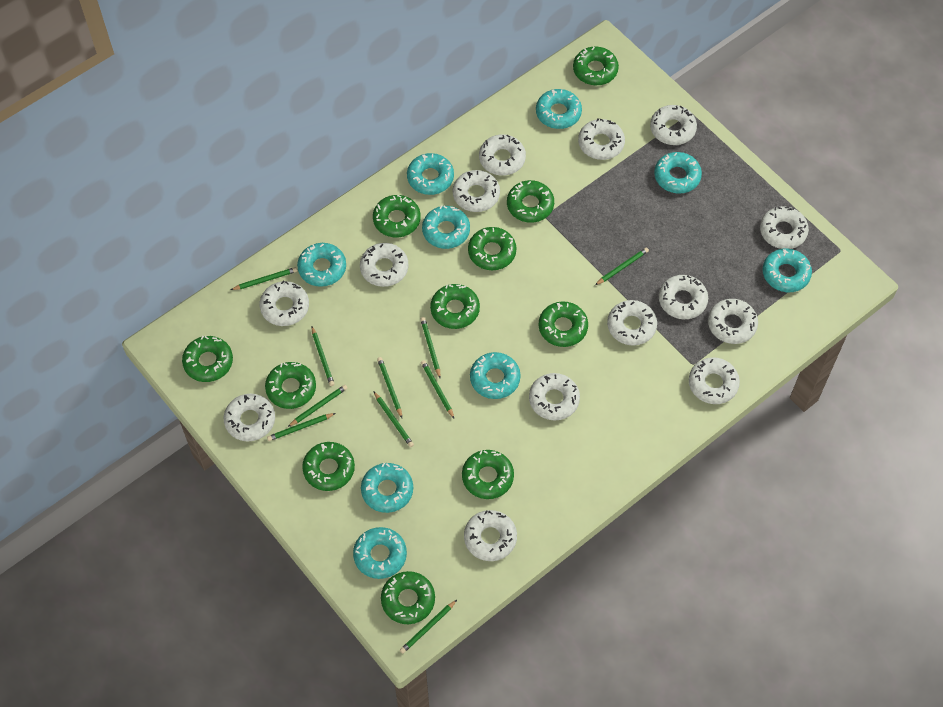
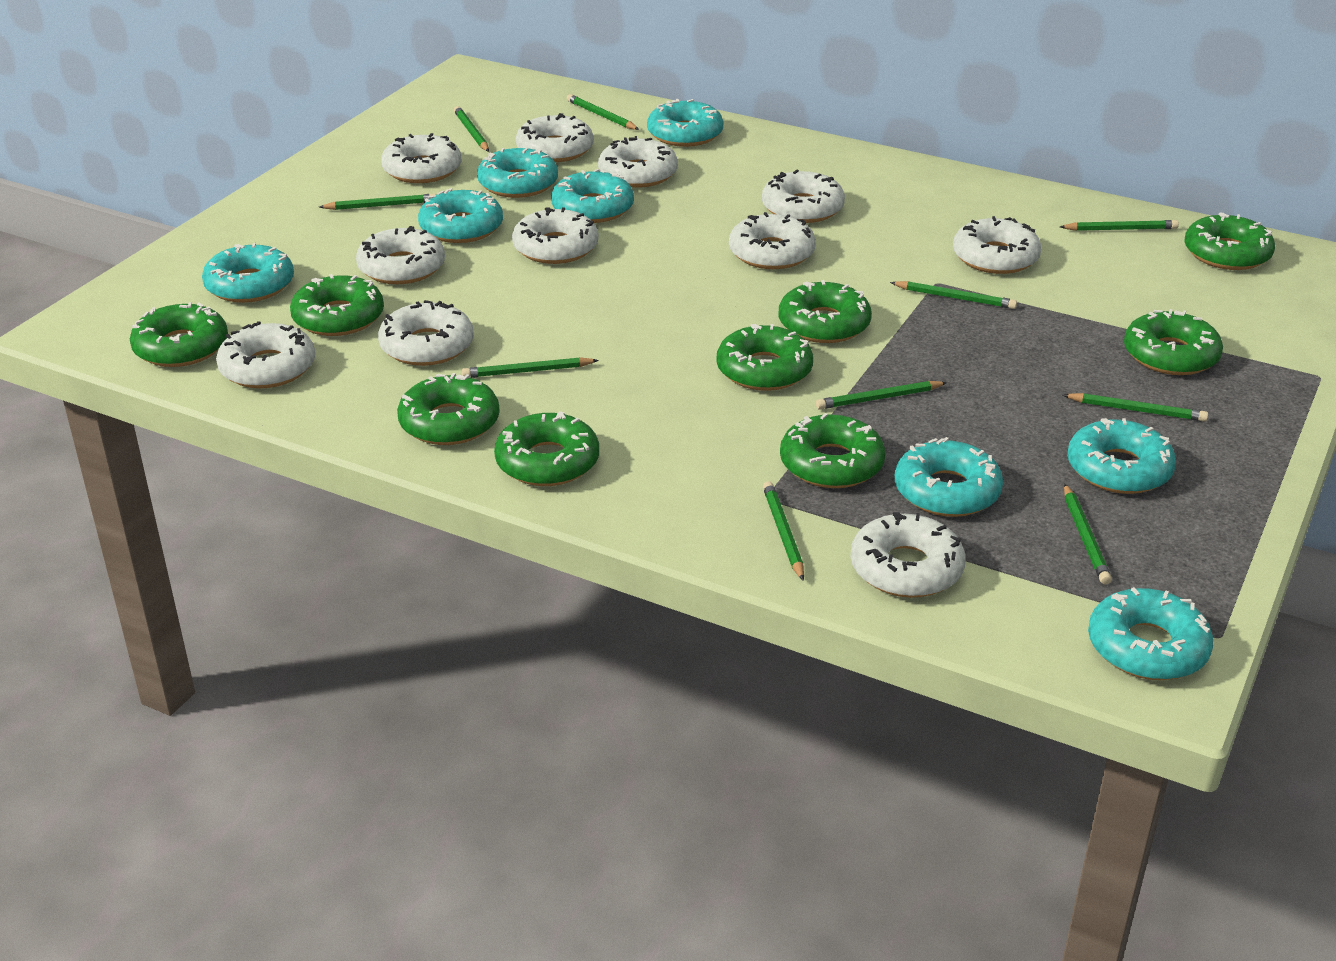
green donut: [182,336,233,382] [265,362,316,409] [302,442,355,491] [373,195,421,237] [381,571,435,624] [430,284,480,329] [462,450,514,499] [468,227,516,270] [507,180,554,223] [538,301,588,347] [573,46,619,85] = 11 -> [130,302,228,367] [290,274,384,336] [397,373,500,445] [494,411,599,486] [717,324,813,391] [779,280,872,343] [780,413,885,488] [1124,309,1223,375] [1184,213,1275,270] = 9
turquoise donut: [297,243,346,287] [353,527,407,579] [361,463,413,513] [407,153,454,195] [422,205,470,249] [470,352,521,399] [536,89,582,129] [654,152,702,194] [762,248,812,292] = 9 -> [202,243,294,303] [418,188,503,243] [477,148,558,198] [551,169,634,223] [647,99,723,147] [895,437,1003,517] [1067,418,1176,494] [1088,587,1213,680] = 8
white donut: [224,394,275,442] [260,281,309,326] [360,243,408,287] [453,170,500,212] [464,510,517,561] [479,134,526,176] [529,373,580,420] [578,118,625,160] [607,300,657,346] [650,105,697,145] [659,275,708,319] [689,357,740,404] [708,299,758,344] [760,206,809,249] = 14 -> [216,321,315,388] [356,226,445,284] [378,300,474,366] [381,133,462,183] [512,207,598,264] [516,113,594,162] [598,136,678,187] [729,212,816,269] [762,170,845,223] [850,512,966,598] [953,216,1042,274] = 11

